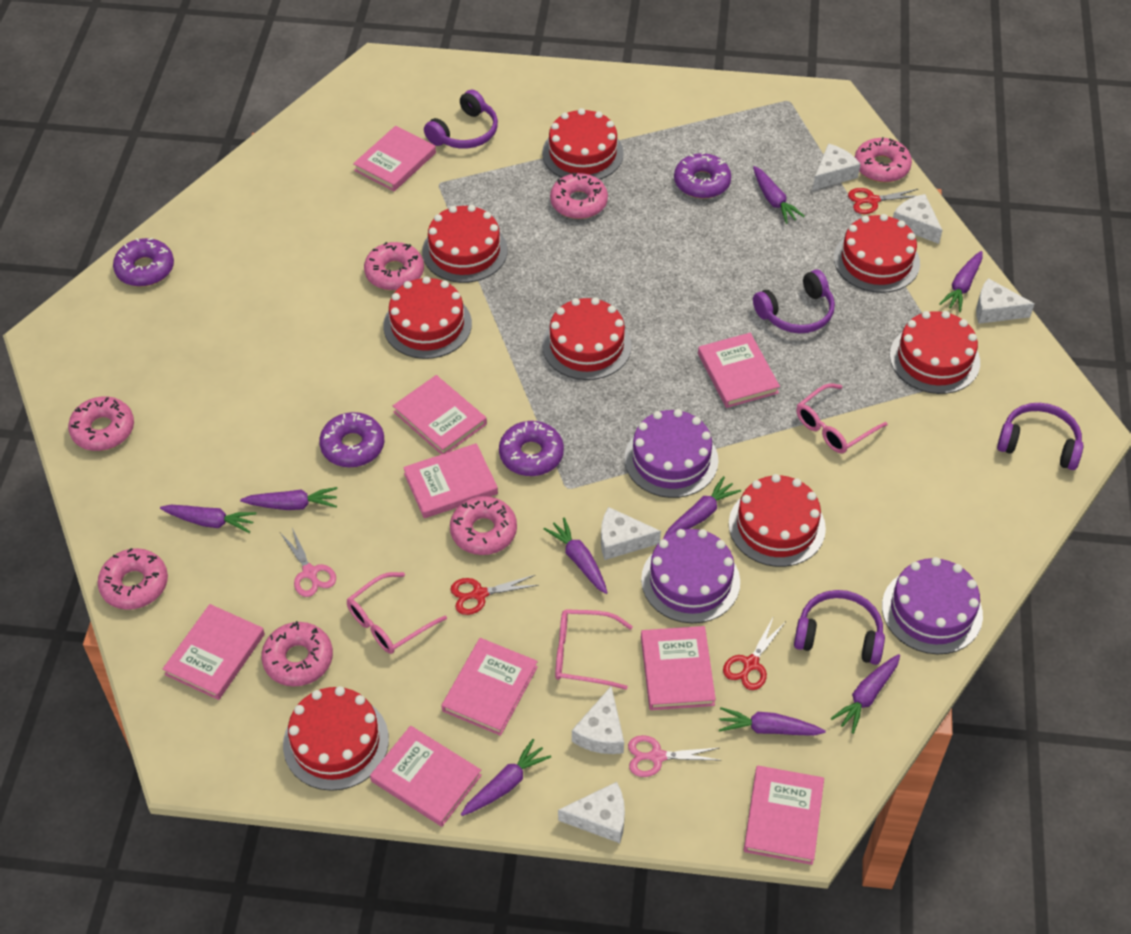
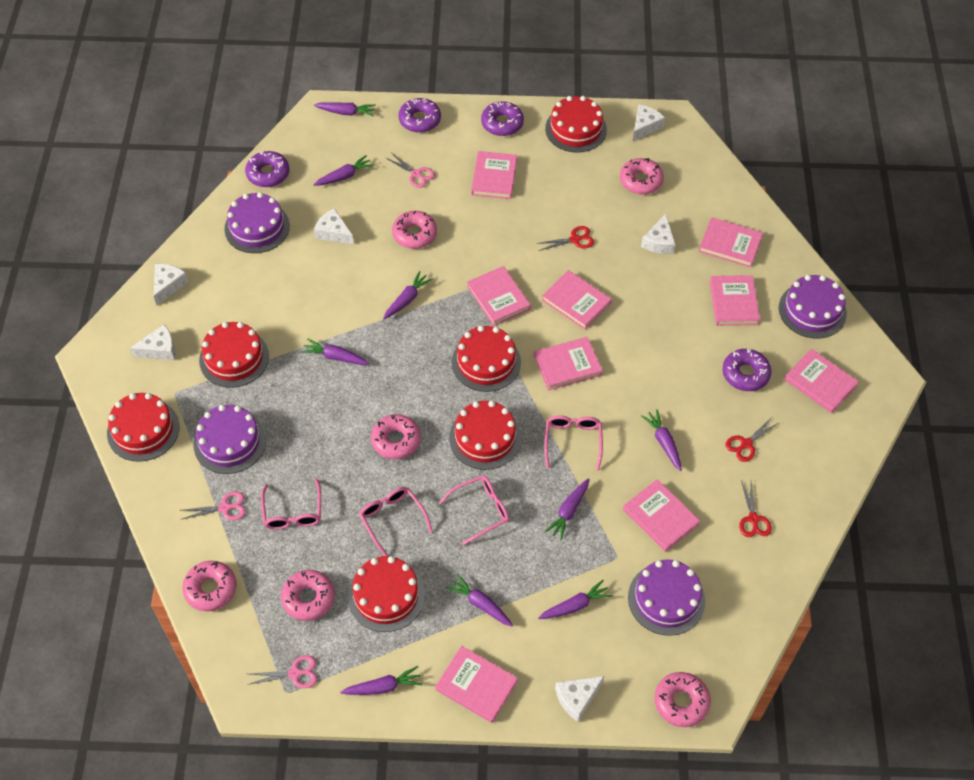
pink donut: [68,396,134,451] [98,548,168,610] [261,621,333,687] [364,242,424,290] [450,496,517,555] [550,172,608,219] [855,137,912,182] = 7 -> [182,561,237,611] [281,570,335,621] [371,414,421,459] [392,211,437,249] [620,158,664,194] [654,672,711,727] = 6
pink glasses: [347,572,447,654] [555,609,633,690] [796,383,887,453] = 3 -> [261,479,321,530] [359,487,433,556] [439,475,509,545] [544,415,603,470] = 4
pink scissors: [280,528,336,597] [628,735,719,777] = 2 -> [180,491,246,520] [247,655,317,688] [386,153,435,188] = 3
purple cake: [624,409,718,498] [641,529,740,623] [882,557,983,654] = 3 -> [194,405,266,474] [224,192,290,253] [628,560,705,636] [779,275,847,339] = 4
purple headphones: [424,90,498,149] [753,269,835,333] [794,590,885,665] [997,403,1084,470] = 4 -> none = 0
red cake: [283,686,389,791] [383,276,472,359] [422,205,507,283] [542,108,624,180] [542,297,632,380] [729,474,826,567] [834,214,920,293] [890,311,980,394] = 8 -> [107,393,180,462] [199,322,269,388] [348,556,425,632] [449,401,521,470] [452,326,521,392] [545,96,607,153] = 6

